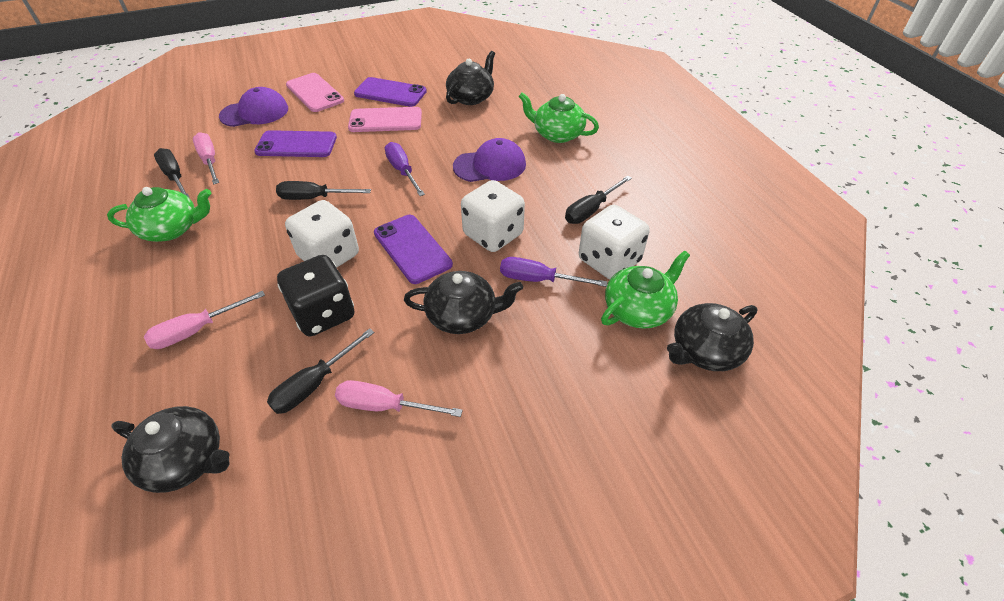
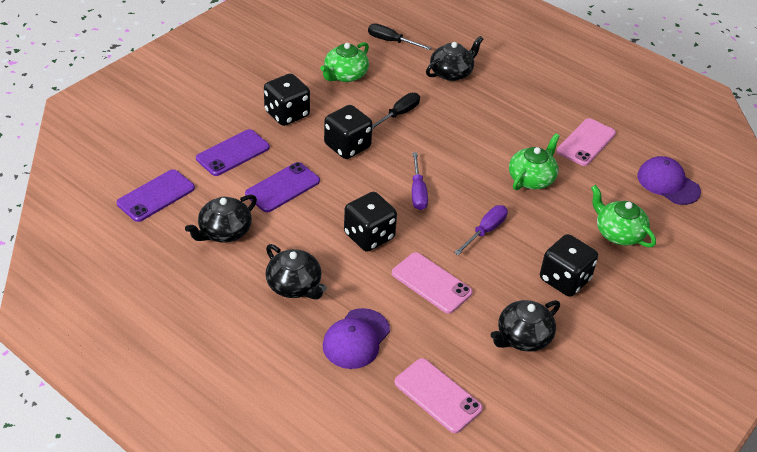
black dice: [277,255,354,337] = 1 -> [264,73,310,126] [324,105,373,159] [344,192,397,252] [540,234,598,297] = 4
black screwdriver: [154,148,190,198] [267,328,375,414] [276,181,371,200] [565,175,632,224] = 4 -> [368,24,432,50] [372,93,420,129] = 2
pink phone: [286,73,344,112] [348,107,422,132] = 2 -> [392,252,473,313] [394,358,483,433] [557,118,616,166] = 3
pink screwdriver: [144,291,265,349] [193,132,219,184] [335,380,463,417] = 3 -> none = 0
white dice: [285,200,359,268] [461,180,525,252] [579,205,649,279] = 3 -> none = 0

